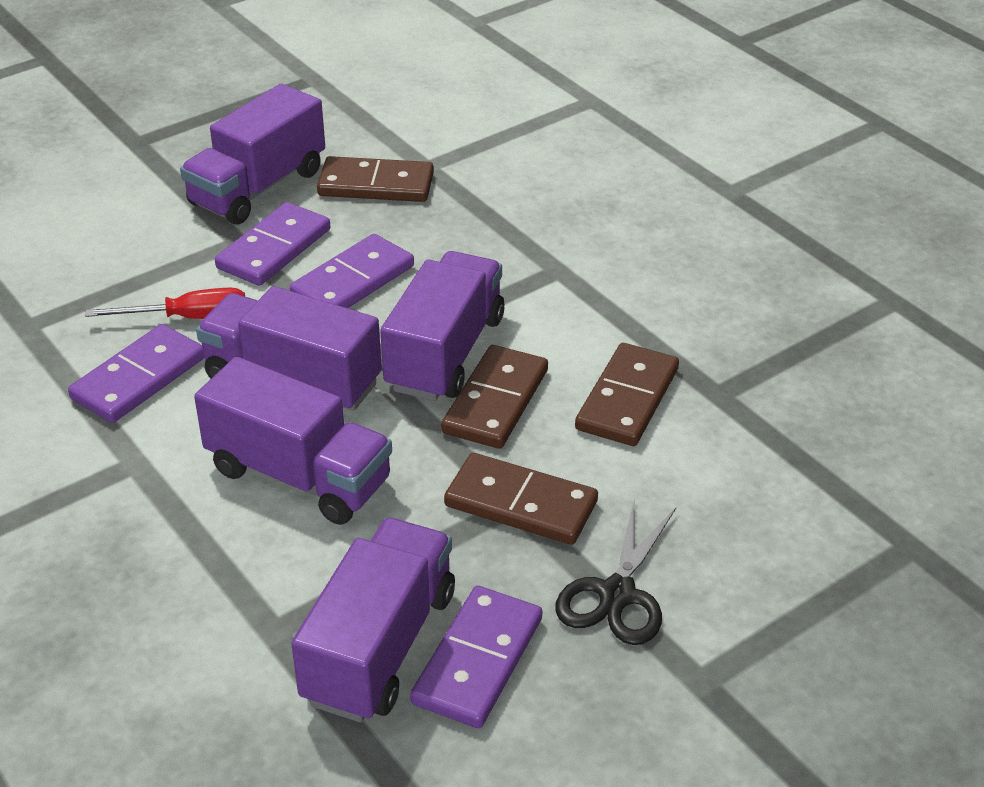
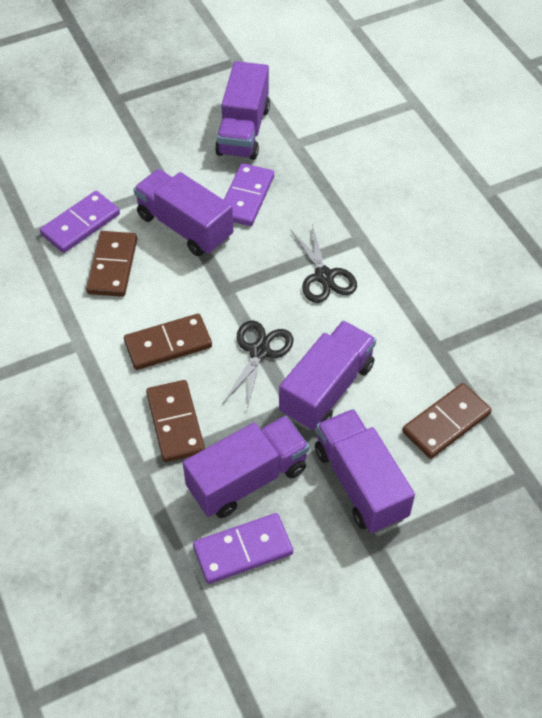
black scissors: [555,499,676,645] = 1 -> [223,320,293,409] [290,224,357,303] = 2
purple domino: [68,324,204,423] [215,202,330,286] [290,234,414,308] [410,586,542,728] = 4 -> [40,191,120,253] [193,513,293,584] [224,163,274,226] = 3
red screwdriver: [85,288,245,319] = 1 -> none = 0

